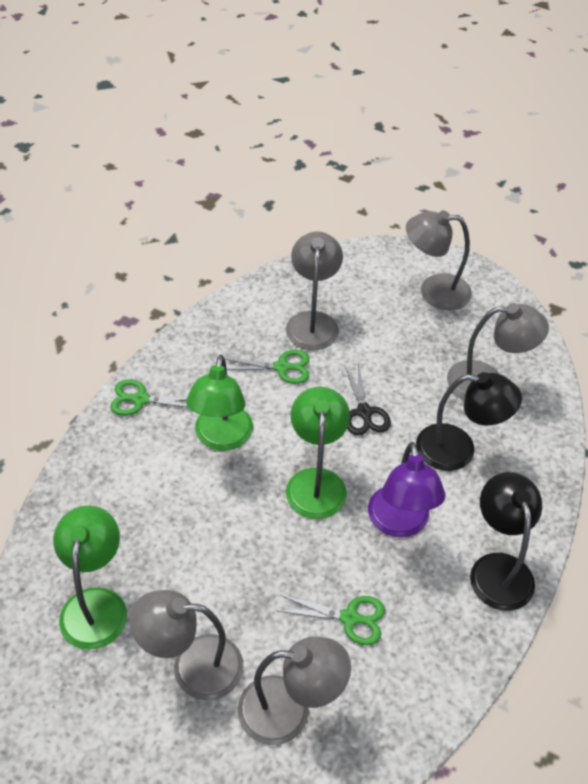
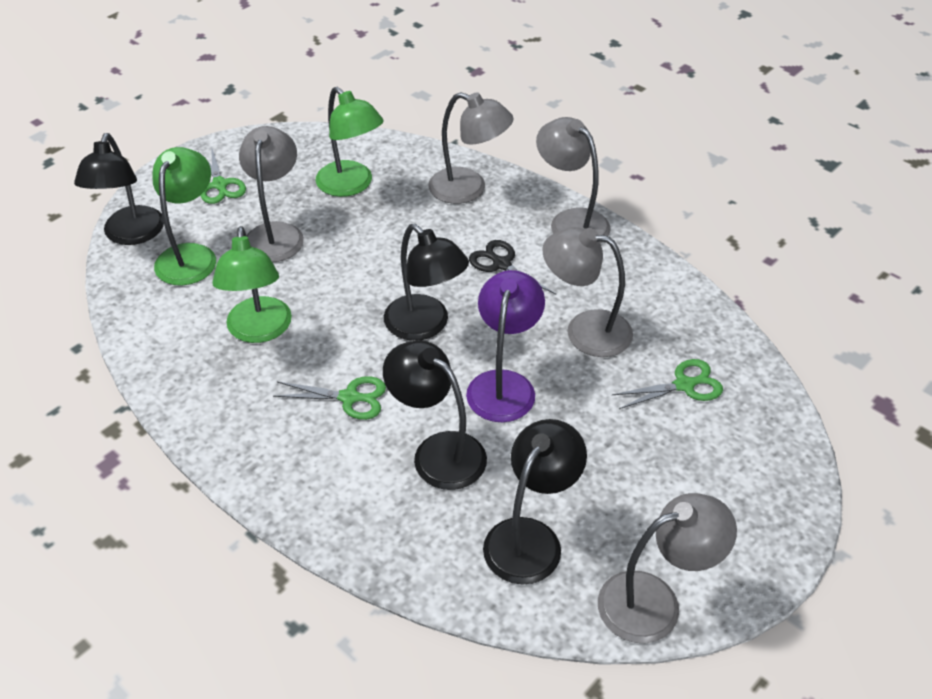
black lamp: [416,372,522,471] [470,472,542,611] = 2 -> [74,133,164,245] [383,340,487,490] [384,224,469,341] [483,419,587,585] = 4

